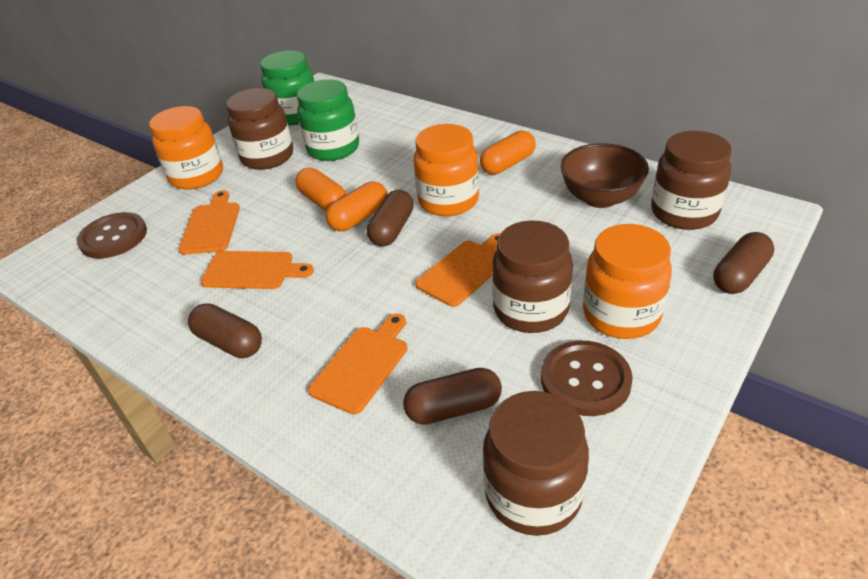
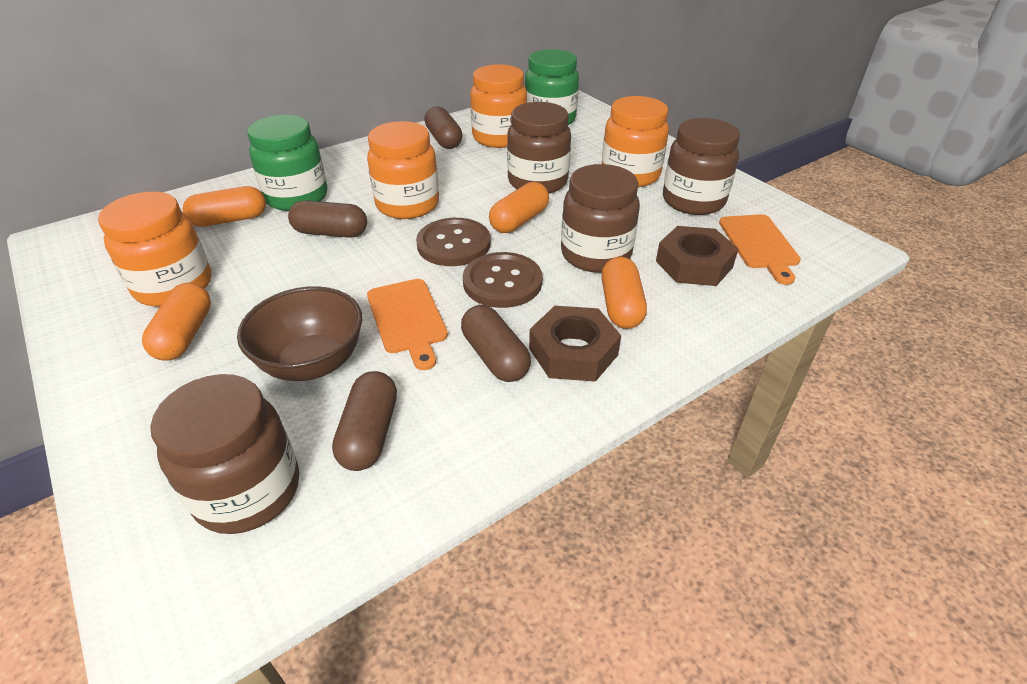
brown nut: none = 0 -> [529,306,621,382] [656,226,738,286] = 2
orange capsule: [295,168,347,211] [326,181,388,231] [480,131,536,175] = 3 -> [142,283,211,360] [183,186,266,227] [489,182,549,233] [601,256,647,329] = 4
orange cutting board: [178,190,240,255] [200,251,314,289] [308,313,407,415] [416,233,501,307] = 4 -> [367,279,448,370] [719,214,801,285] = 2
orange jar: [149,106,223,190] [413,124,479,216] [583,224,672,339] = 3 -> [98,192,211,307] [367,121,439,219] [470,64,527,148] [602,96,669,187] = 4

